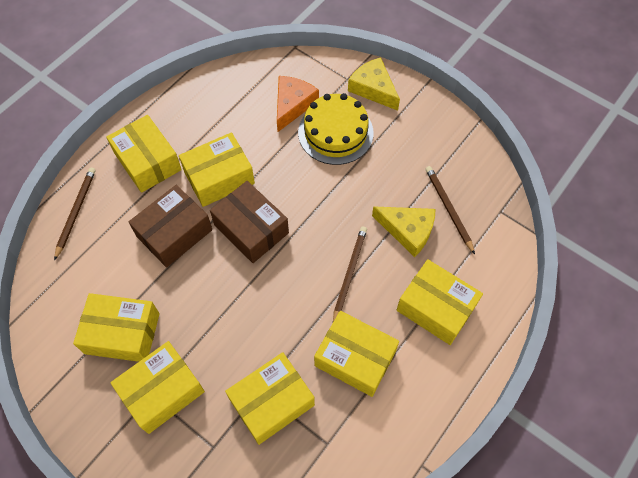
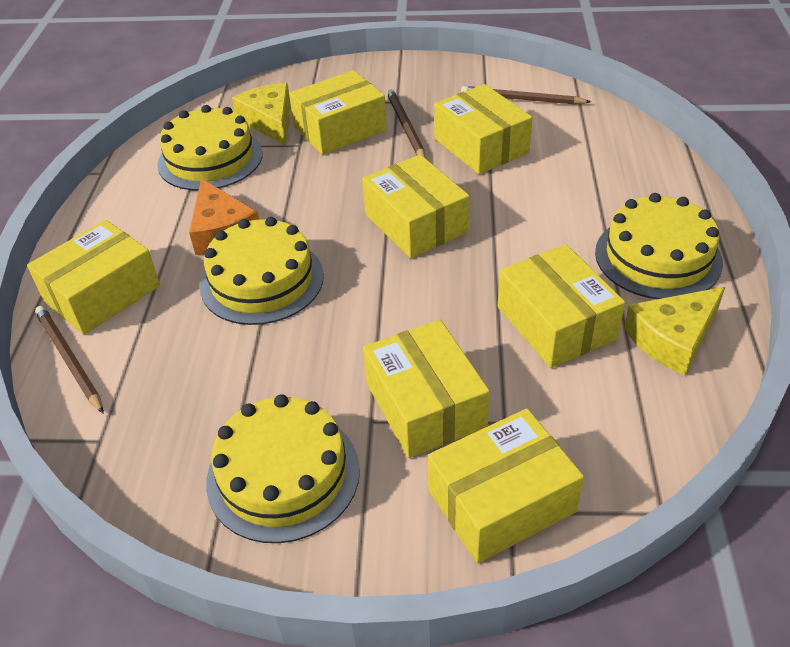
brown box: [129,185,212,267] [210,181,289,263] = 2 -> none = 0
yellow cake: [298,93,374,165] = 1 -> [157,105,263,191] [200,217,324,325] [206,394,360,543] [595,193,723,299] = 4

